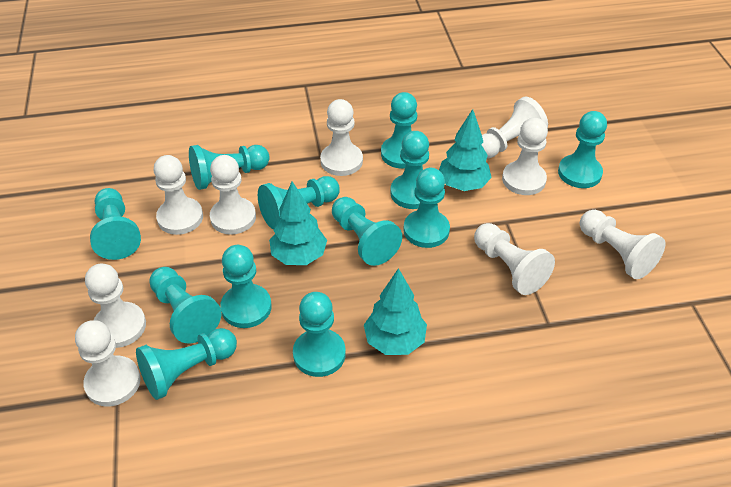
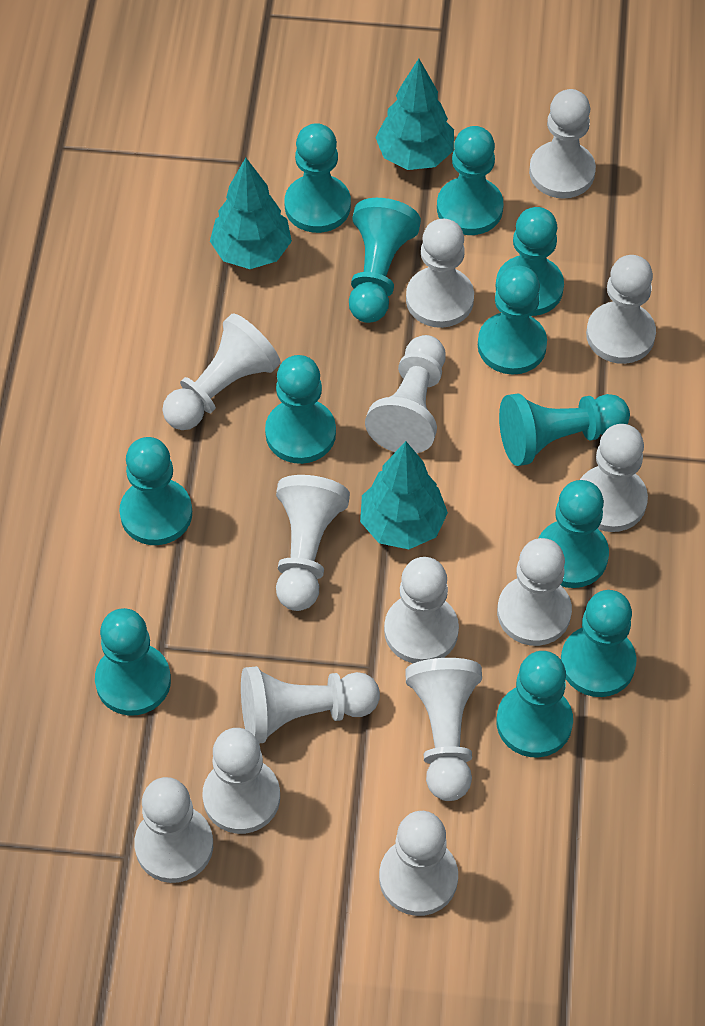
white pawn: [75,320,141,407] [85,264,146,348] [153,155,203,235] [210,155,256,235] [320,99,363,176] [474,223,555,295] [481,97,548,158] [502,118,548,195] [580,210,665,279] = 9 -> [134,777,213,883] [162,314,281,430] [202,728,280,834] [241,666,380,743] [276,475,350,611] [365,335,446,453] [379,811,458,916] [384,557,459,663] [405,658,482,801] [406,219,474,328] [497,538,572,646] [529,89,596,199] [580,424,648,532] [586,255,656,364] = 14

